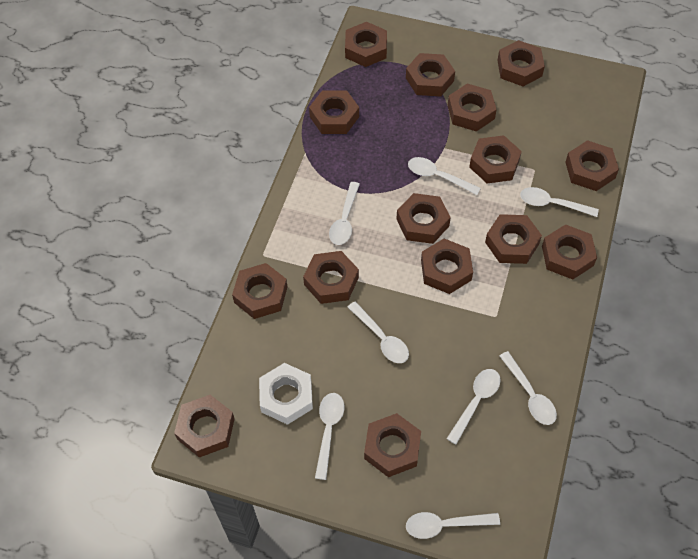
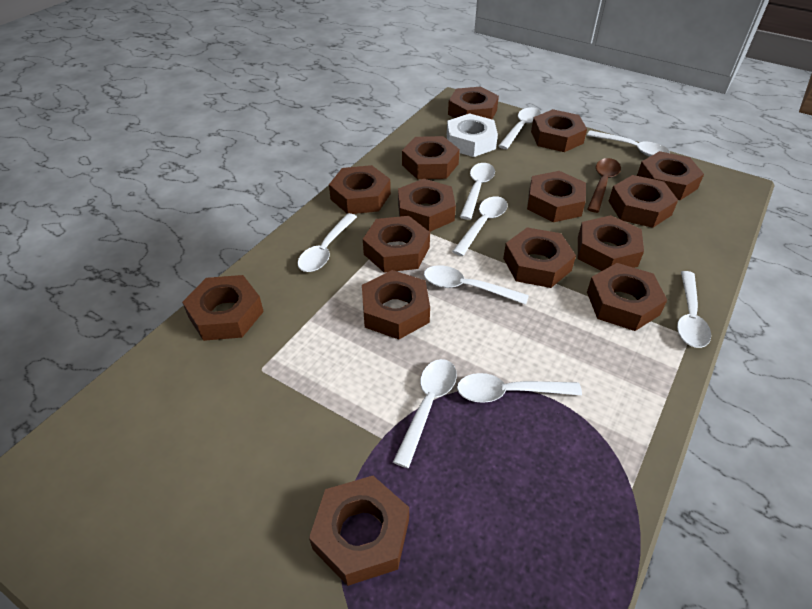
brown spoon: none = 0 -> [587,158,621,213] = 1
white spoon: [315,393,345,480] [329,182,360,245] [348,301,409,363] [406,512,500,539] [408,157,481,195] [447,369,501,444] [500,351,557,425] [520,187,599,217] = 8 -> [297,213,357,272] [393,359,457,468] [424,265,529,305] [452,196,508,256] [457,373,582,403] [460,163,495,220] [499,107,541,149] [587,130,670,157] [677,271,711,348] = 9

